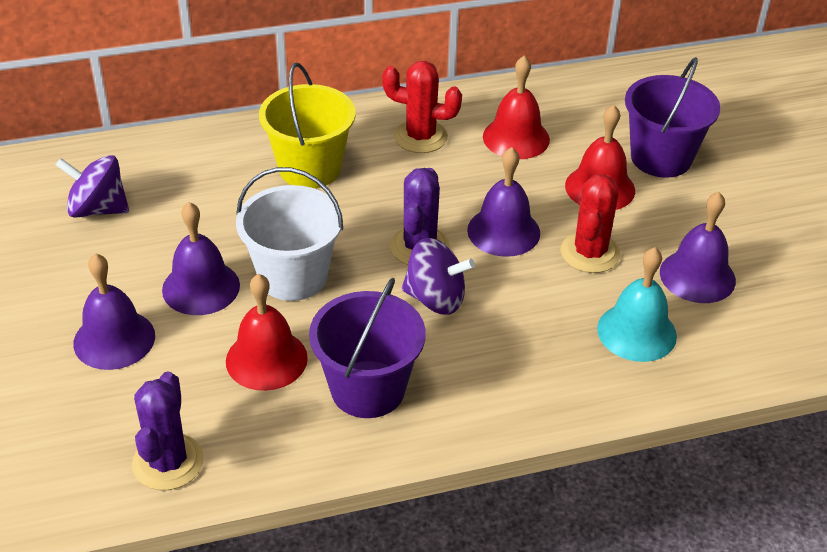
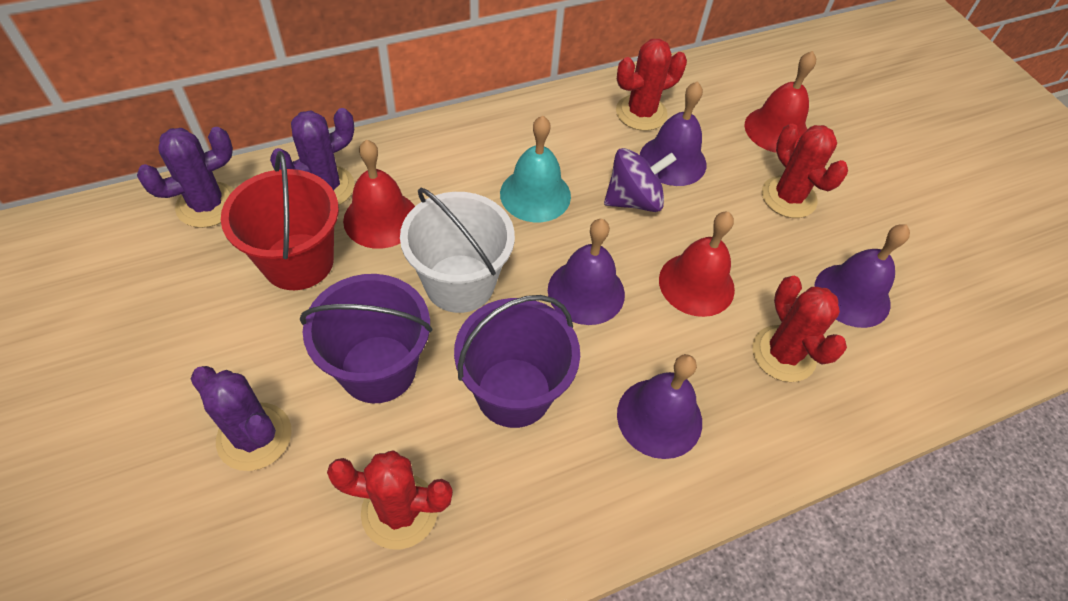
purple cactus: [132,372,204,490] [390,168,450,265] = 2 -> [137,127,234,228] [191,366,292,471] [270,108,355,205] = 3
purple spinning top: [56,155,129,218] [401,238,475,315] = 2 -> [604,148,677,212] = 1
red bucket: none = 0 -> [221,151,339,290] = 1
red cactus: [382,61,462,153] [561,174,620,273] = 2 -> [327,450,453,549] [616,39,687,131] [752,276,847,382] [762,124,848,218] = 4
yellow bucket: [259,62,355,188] = 1 -> none = 0

